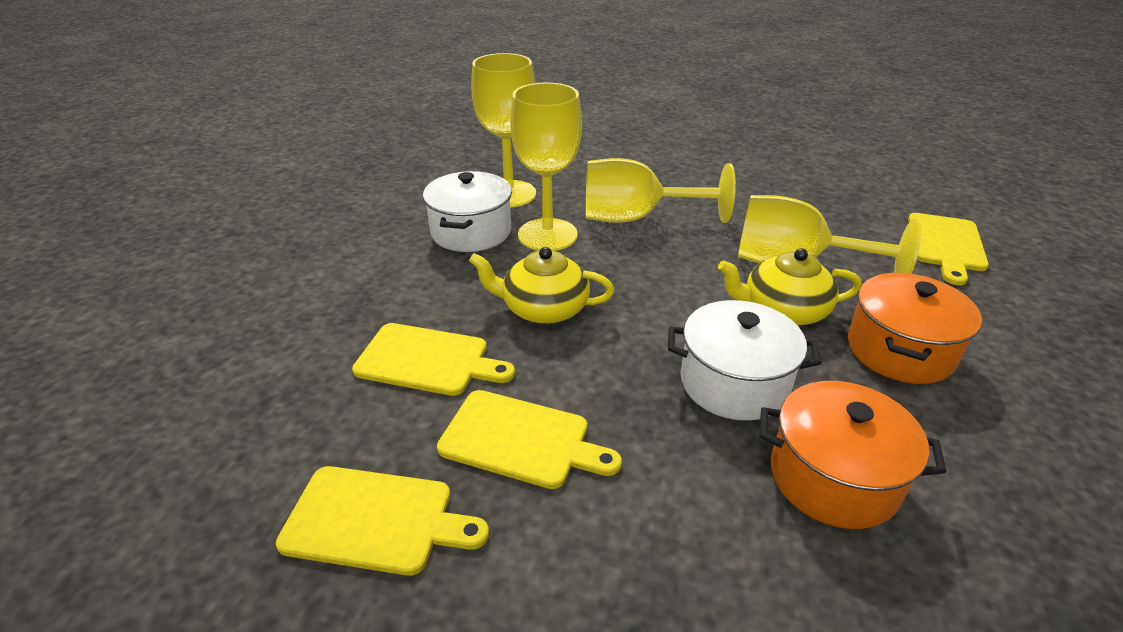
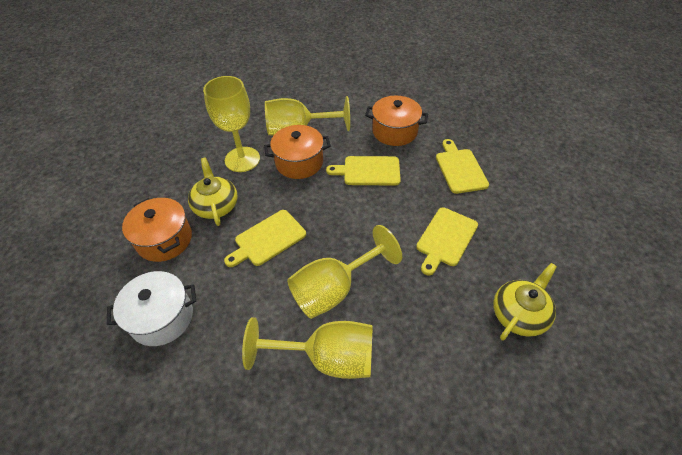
orange pot: [760,381,946,529] [848,273,982,384] = 2 -> [122,198,192,262] [264,125,331,179] [365,96,428,146] = 3
white pot: [423,171,512,252] [668,300,822,421] = 2 -> [107,271,196,346] = 1

